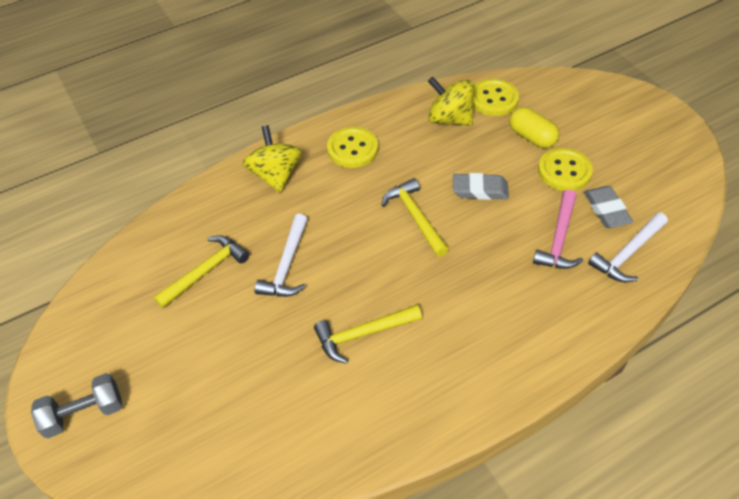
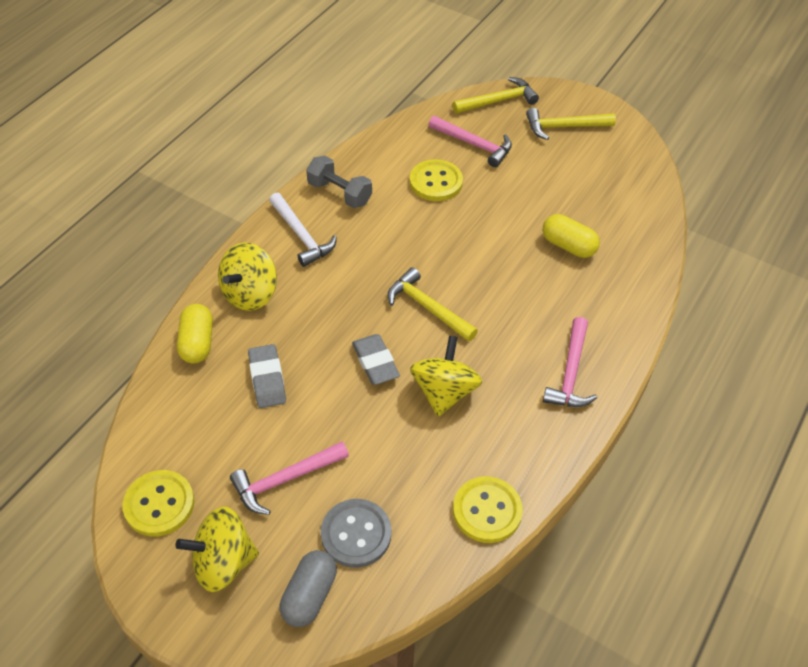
grey button: none = 0 -> [321,499,391,568] = 1
grey capsule: none = 0 -> [280,550,337,627] = 1
pink hammer: [533,189,583,269] = 1 -> [230,442,349,515] [429,116,512,167] [543,317,597,407] = 3
white hammer: [254,214,308,297] [588,212,668,282] = 2 -> [269,192,337,267] = 1
yellow capsule: [509,107,559,148] = 1 -> [177,304,213,364] [543,214,600,258] = 2
yellow spinning top: [242,125,302,192] [428,77,474,126] = 2 -> [176,506,259,592] [218,242,277,311] [410,336,482,416] = 3

